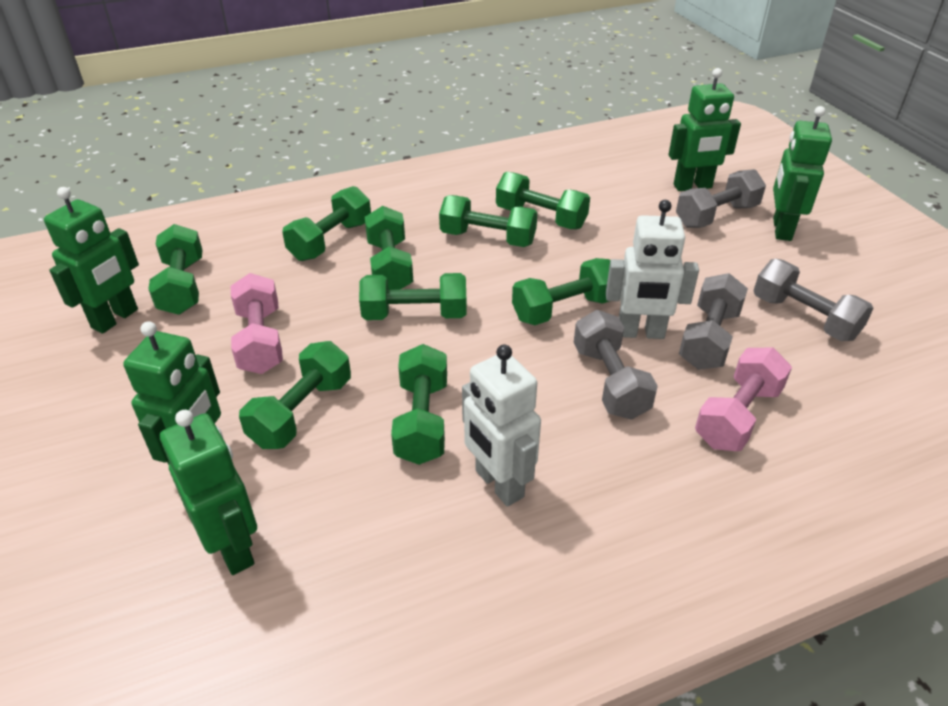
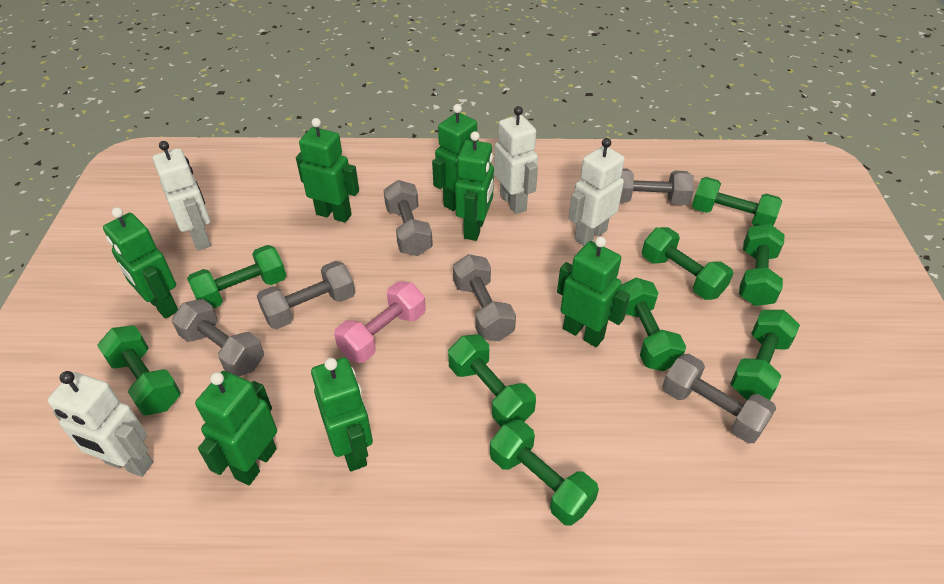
green robot: [44,187,139,334] [123,321,221,465] [160,410,257,575] [669,68,741,191] [773,106,832,241] = 5 -> [103,207,178,319] [195,371,277,485] [296,118,359,223] [311,357,373,472] [432,104,479,211] [455,131,494,241] [557,236,630,347] = 7
grey dumbbell: [574,310,658,420] [676,169,766,228] [679,273,748,370] [754,259,873,341] = 4 -> [172,299,264,376] [257,261,355,329] [384,180,433,256] [453,254,516,341] [620,168,694,205] [662,354,776,443] = 6
pink dumbbell: [231,273,283,374] [695,347,792,451] = 2 -> [334,281,426,363] = 1
white robot: [462,344,541,507] [606,200,699,339] = 2 -> [48,371,153,477] [153,141,211,251] [494,106,538,214] [569,138,625,246] = 4

